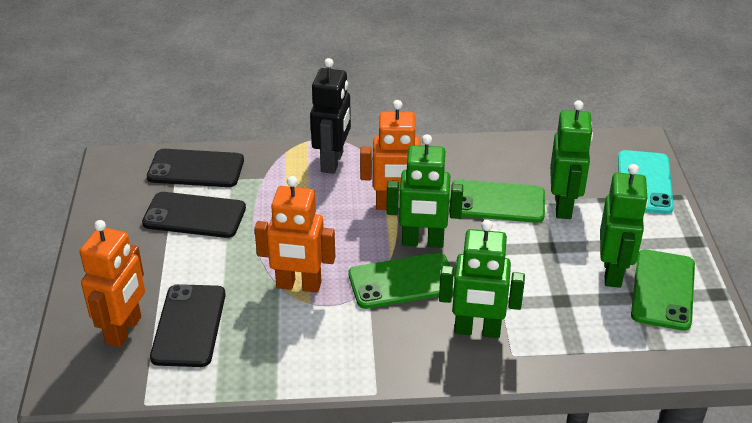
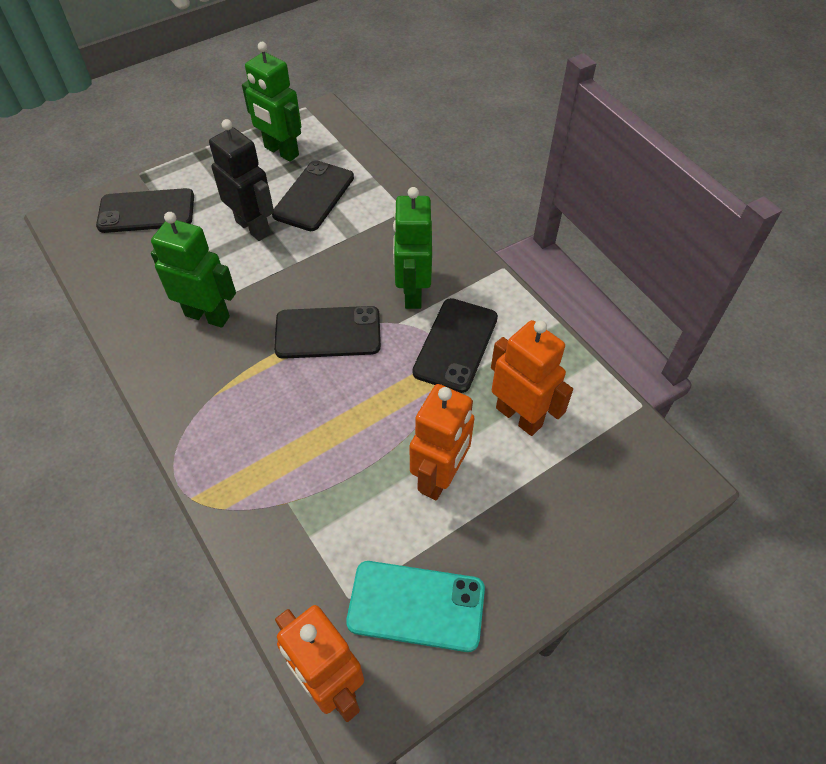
black phone: [142,192,246,238] [147,149,244,187] [150,284,226,367] = 3 -> [96,188,194,233] [272,160,354,231] [274,306,381,359] [412,298,498,393] = 4
green phone: [349,253,455,309] [449,180,545,223] [631,249,695,331] = 3 -> none = 0
green robot: [387,134,463,248] [439,220,525,338] [550,100,593,219] [600,164,648,288] = 4 -> [151,212,236,328] [242,42,301,162] [393,187,432,309] = 3

